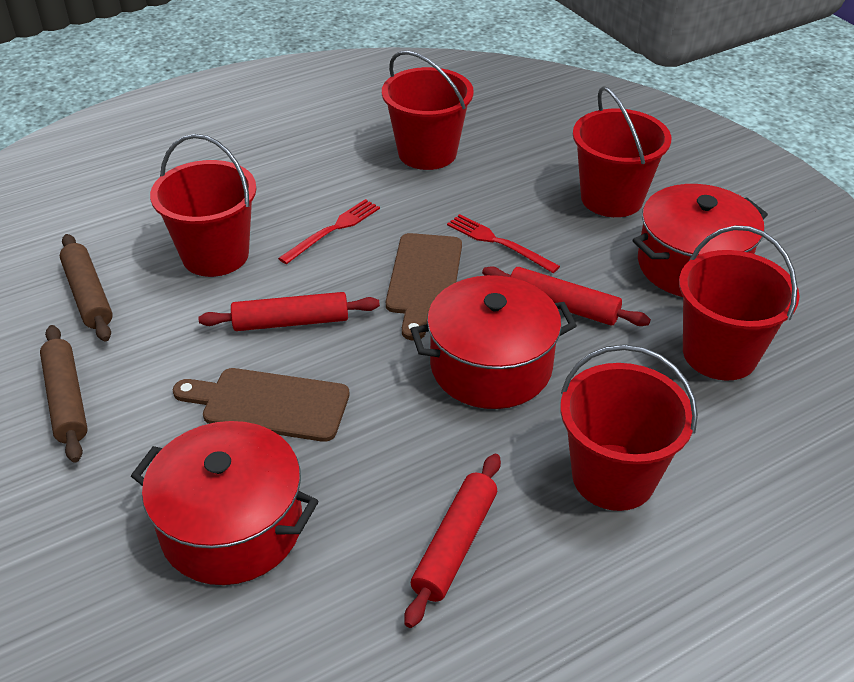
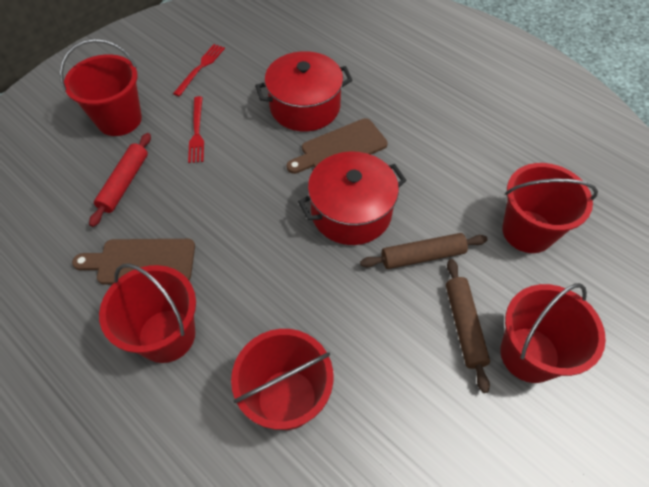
red pot: [131,421,318,585] [410,275,577,409] [632,184,768,297] = 3 -> [255,51,353,131] [298,152,407,245] = 2
red rolling pin: [198,292,380,331] [404,454,501,628] [482,266,651,326] = 3 -> [89,133,151,227] = 1

